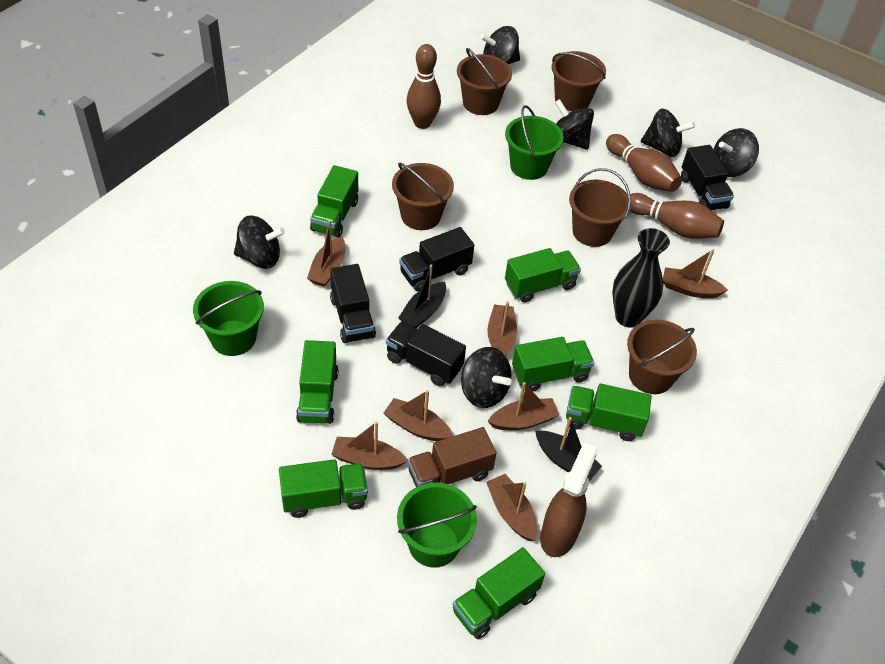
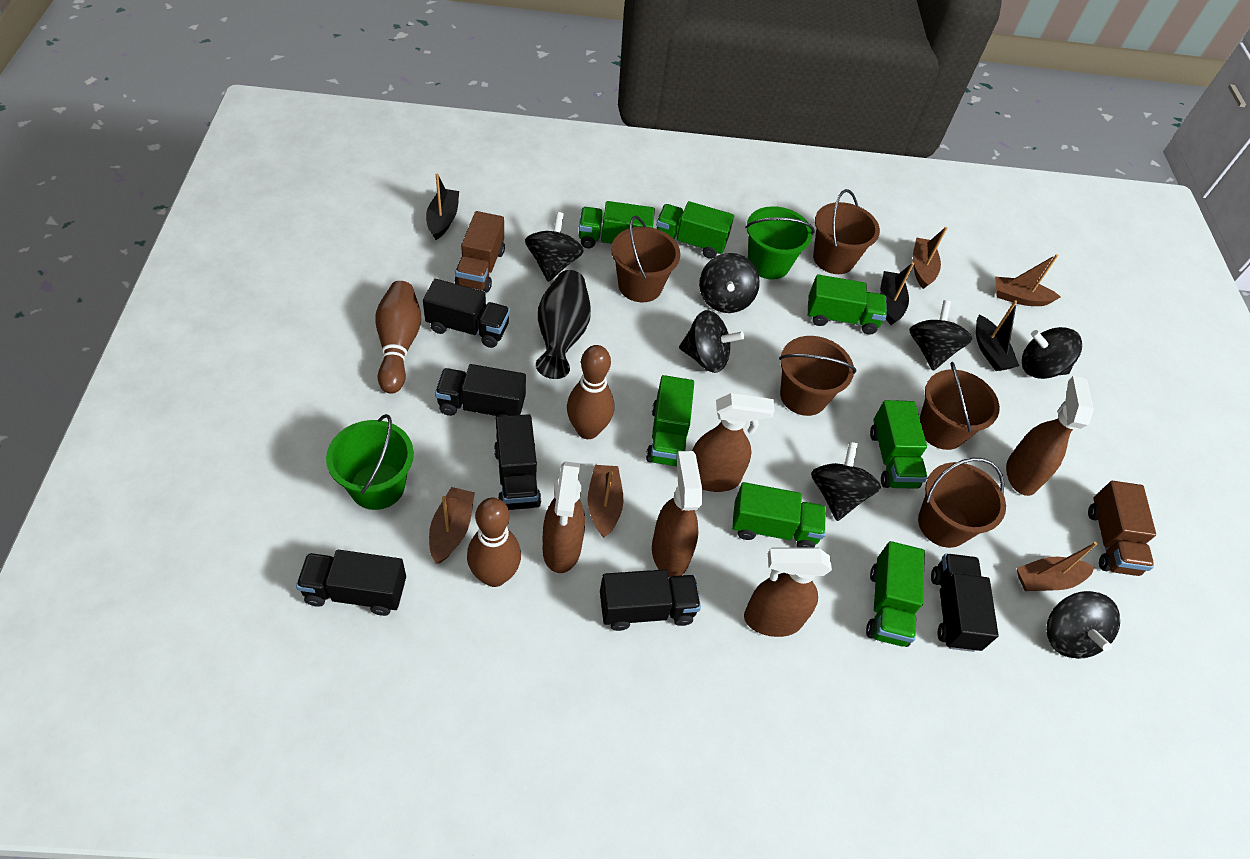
black boat: [398,265,446,328] [535,417,602,481] = 2 -> [426,173,459,240] [880,262,914,325] [976,300,1019,371] = 3
black spinning top: [234,216,285,269] [461,347,512,408] [480,26,520,64] [555,99,594,150] [641,109,695,157] [713,128,759,177] = 6 -> [525,212,584,282] [679,310,744,373] [699,253,760,313] [811,442,881,521] [909,300,972,371] [1022,327,1082,379] [1046,591,1120,659] = 7
black truck: [330,264,376,343] [386,322,466,386] [399,227,474,292] [681,145,734,211] = 4 -> [296,550,406,616] [423,279,510,348] [435,364,526,417] [494,414,541,510] [600,569,701,631] [931,553,998,652] = 6
brown boat: [307,220,345,287] [331,422,408,470] [384,390,453,441] [486,474,537,541] [487,301,517,356] [488,382,559,430] [663,249,728,298] = 7 -> [429,487,475,563] [587,465,624,538] [913,227,947,289] [995,254,1060,306] [1017,542,1097,591] = 5
brown spray bottle: [540,442,598,557] = 1 -> [543,461,585,573] [652,451,702,578] [692,393,775,492] [744,547,832,637] [1006,376,1094,496] = 5
brown truck: [408,427,497,487] = 1 -> [455,211,505,292] [1088,481,1156,576] = 2
green bucket: [193,281,264,356] [397,482,477,568] [505,105,564,180] = 3 -> [326,414,414,510] [745,206,815,279] = 2

